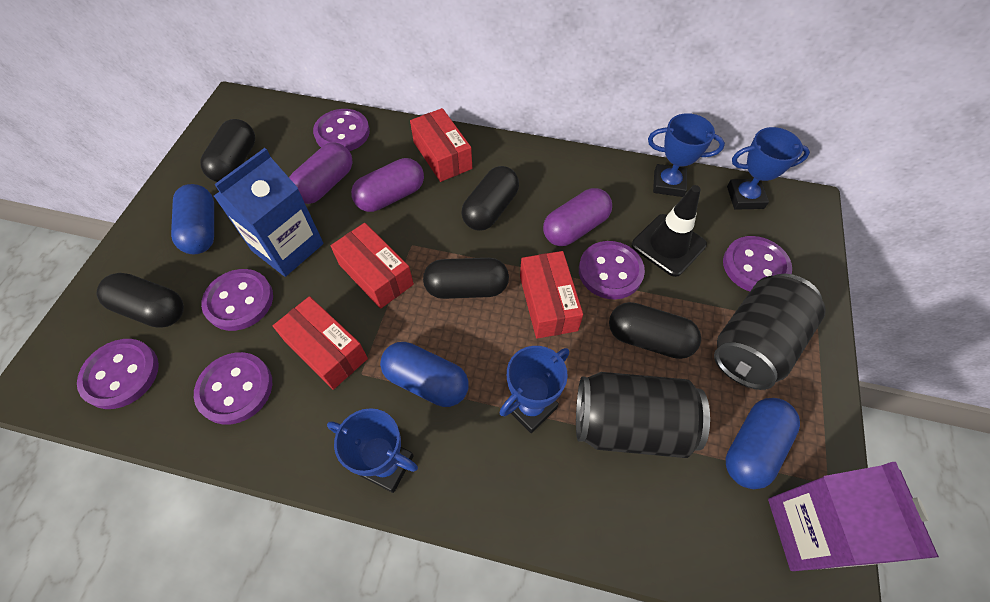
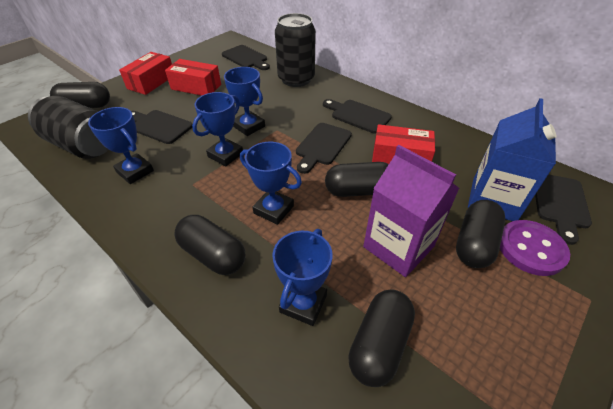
black cutting board: none = 0 -> [131,110,193,144] [222,45,270,70] [296,123,352,174] [323,99,392,133] [535,174,592,245] = 5
black traffic cone: [632,185,707,277] = 1 -> none = 0
blue capsule: [171,184,214,254] [380,342,469,407] [726,398,800,489] = 3 -> none = 0
blue trophy: [327,408,418,493] [499,346,569,433] [648,113,725,197] [727,127,810,210] = 4 -> [88,107,154,184] [192,92,243,166] [224,67,265,136] [240,142,302,225] [272,229,333,326] = 5
purple button: [77,339,159,409] [194,352,272,425] [201,269,273,331] [313,109,370,151] [579,241,645,299] [723,236,792,291] = 6 -> [500,220,570,276] = 1
purple capsule: [289,142,353,204] [351,158,424,212] [543,188,612,246] = 3 -> none = 0
red box: [273,296,368,390] [330,223,414,309] [410,108,472,182] [520,251,583,339] = 4 -> [119,52,172,95] [165,59,221,96] [372,124,435,164] = 3

